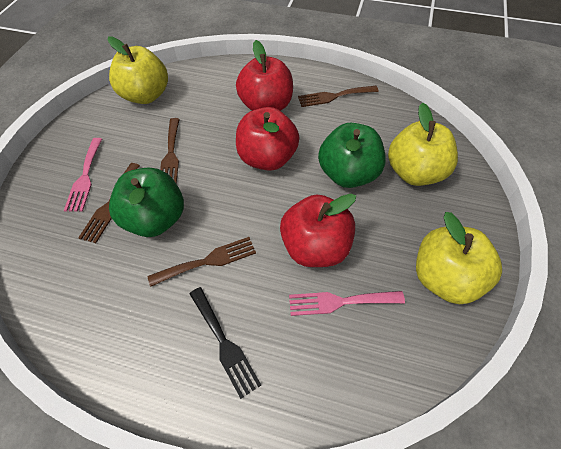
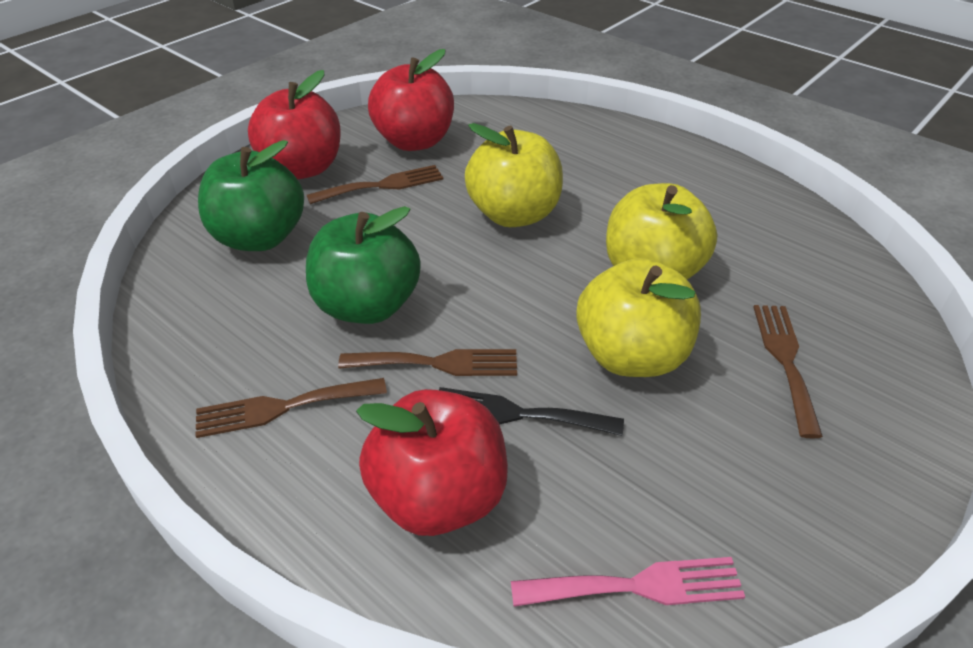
pink fork: [64,138,102,212] [289,291,405,316] = 2 -> [511,557,745,607] = 1

